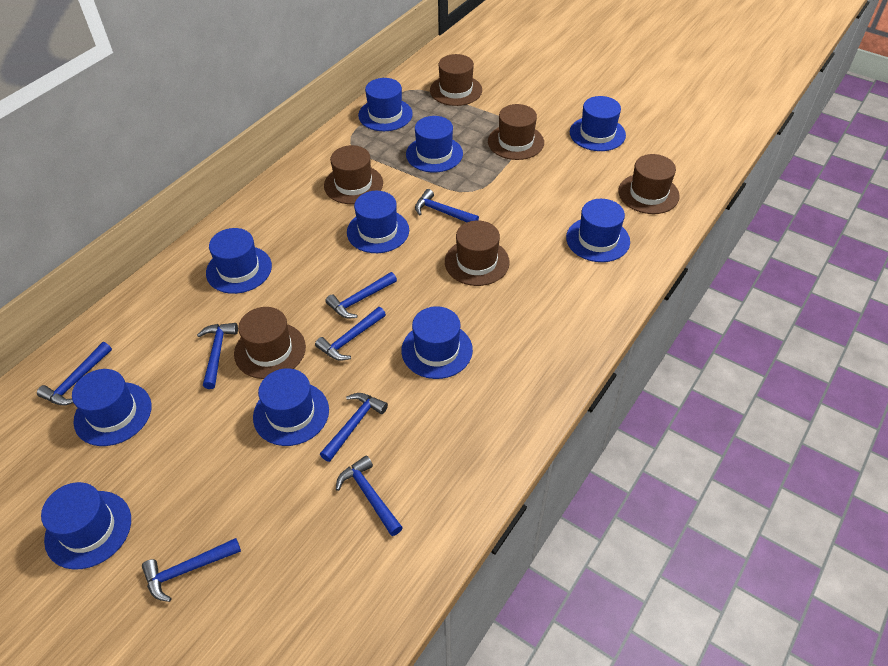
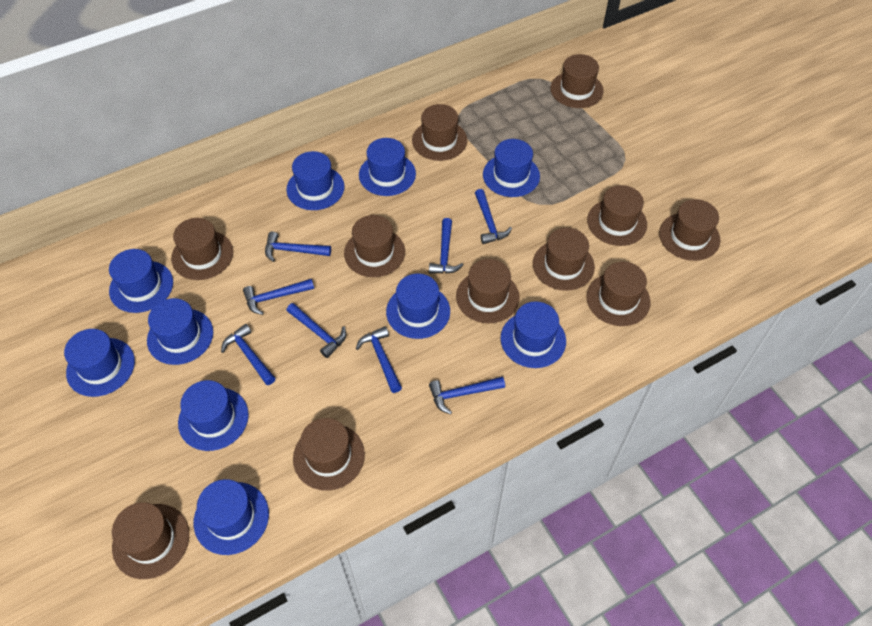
brown hat: [234,307,306,379] [324,145,383,204] [430,54,482,106] [445,221,510,286] [488,104,544,160] [618,154,680,214] = 6 -> [112,502,189,579] [171,218,233,280] [293,418,365,491] [344,215,405,277] [412,104,467,161] [456,259,520,323] [533,228,595,291] [550,54,603,108] [586,262,651,326] [587,185,647,246] [659,199,720,261] = 11

